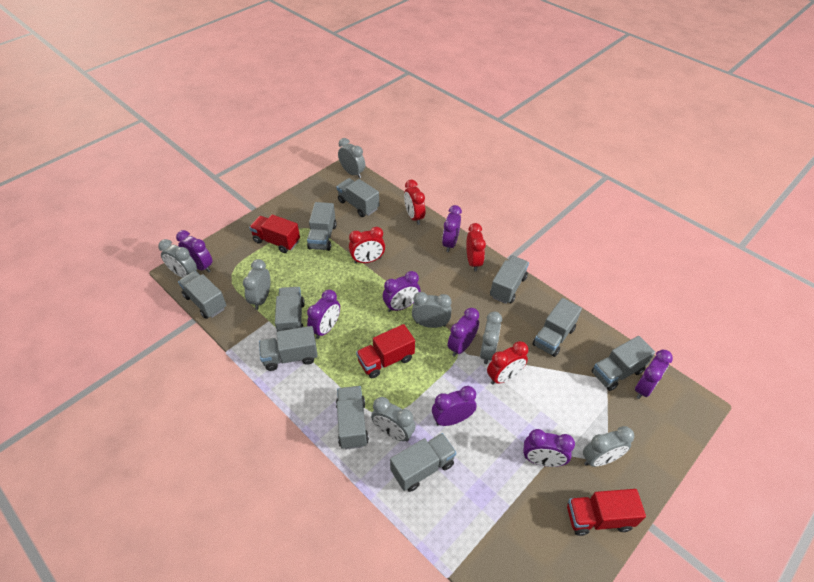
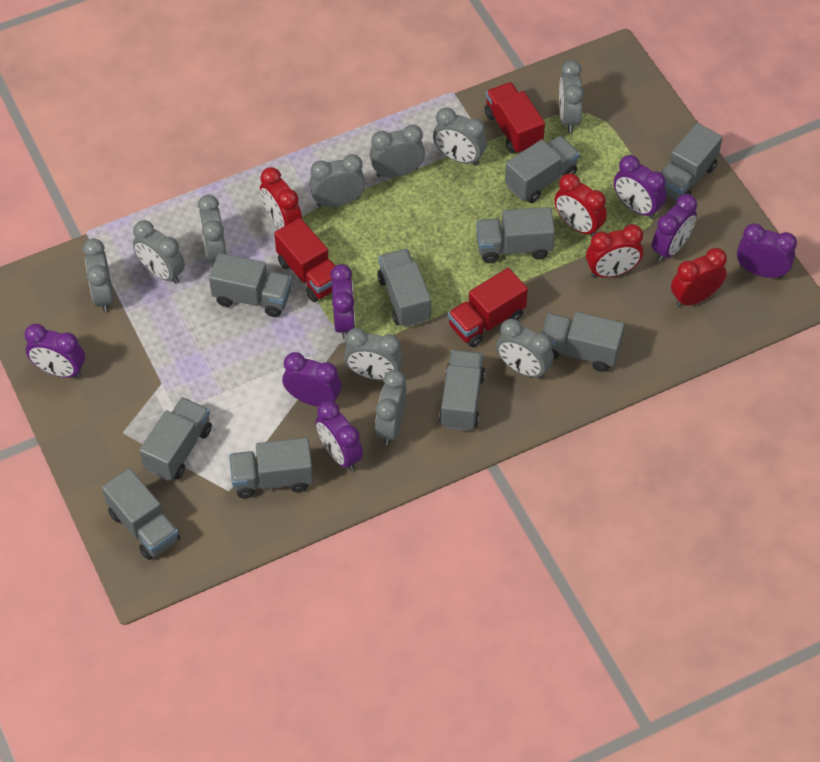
grey clock: [158,239,197,278] [243,259,270,310] [338,138,365,178] [371,397,415,441] [412,292,451,328] [480,311,502,364] [583,426,634,467] = 7 -> [83,238,114,312] [133,220,185,284] [198,195,226,262] [309,154,365,207] [344,328,403,380] [370,125,425,177] [375,370,407,445] [433,107,487,166] [496,319,554,379] [559,60,584,133] = 10
purple clock: [176,230,212,273] [307,290,340,339] [383,271,420,312] [432,386,476,426] [442,205,462,252] [448,308,479,357] [523,429,575,467] [635,350,673,399] = 8 -> [25,324,85,378] [282,352,342,407] [316,401,363,471] [330,264,355,339] [614,155,666,219] [652,194,697,262] [737,223,797,278] = 7

